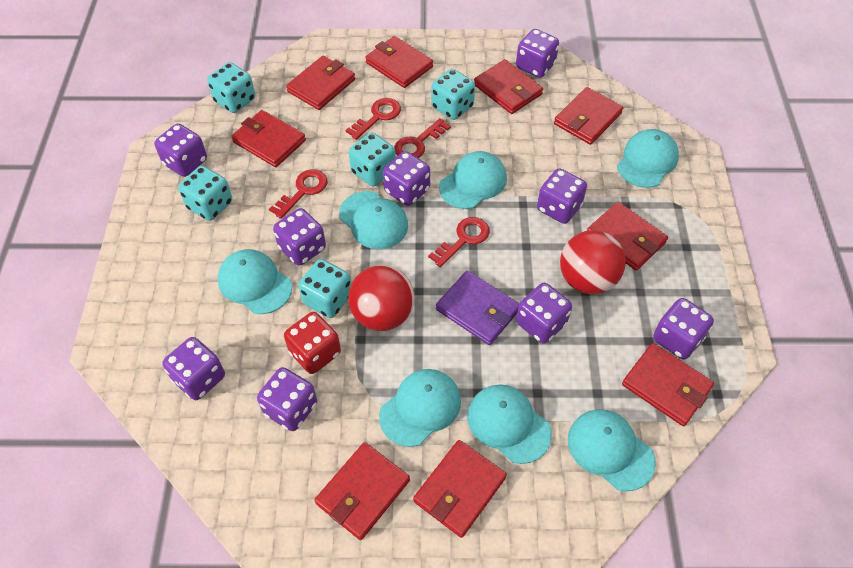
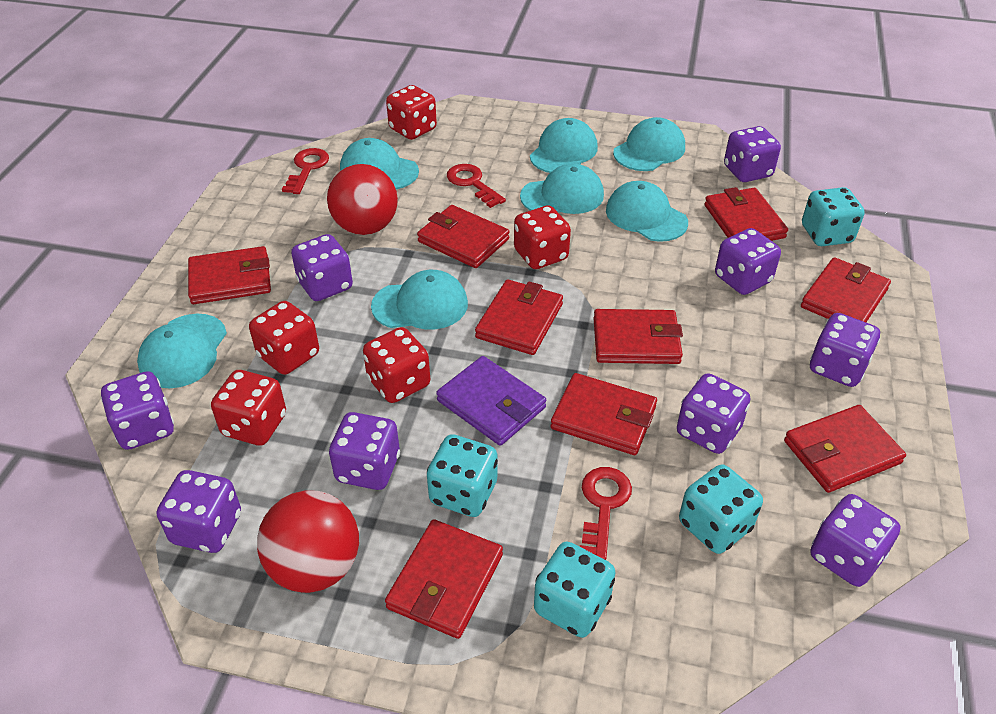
red dice: [284,312,341,374] = 1 -> [211,370,286,446] [249,301,319,375] [363,327,430,403] [386,85,437,140] [514,205,571,269] = 5
red key: [269,169,328,219] [345,98,401,140] [394,118,451,158] [428,217,490,267] = 4 -> [282,148,329,194] [447,164,506,208] [580,467,632,560] = 3
turquoise dice: [178,166,232,221] [207,62,255,113] [298,259,351,318] [349,133,396,187] [431,69,475,120] = 5 -> [427,434,498,517] [534,542,616,638] [679,464,763,554] [802,187,865,246] = 4

